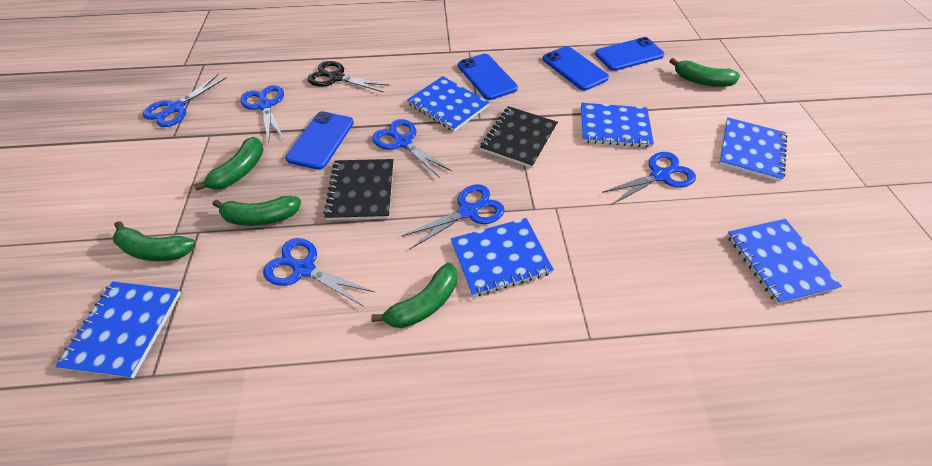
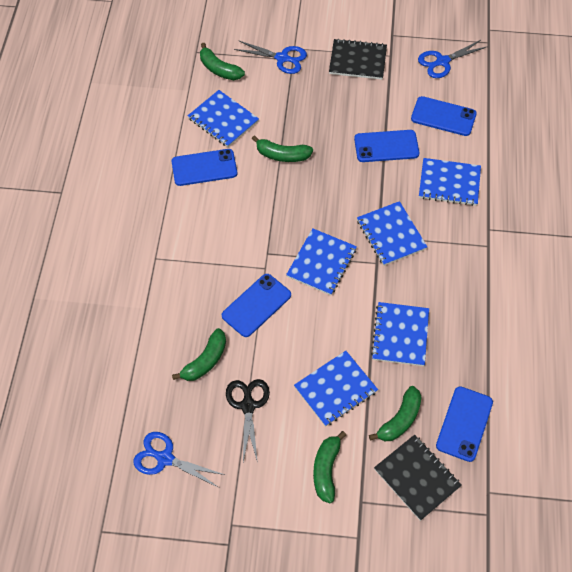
blue phone: [285,111,354,170] [458,54,518,100] [543,46,609,91] [595,37,664,71] = 4 -> [171,149,237,186] [222,274,291,337] [354,130,419,162] [411,96,477,136] [436,386,493,462] = 5
blue scissors: [143,74,227,127] [240,85,284,143] [263,238,374,307] [372,119,452,178] [402,184,504,249] [602,152,696,204] = 6 -> [133,432,225,488] [234,40,307,74] [418,40,488,78] = 3

